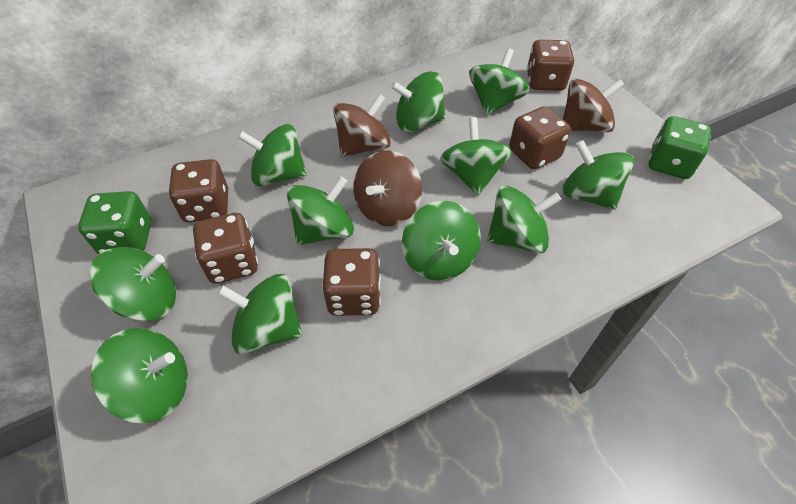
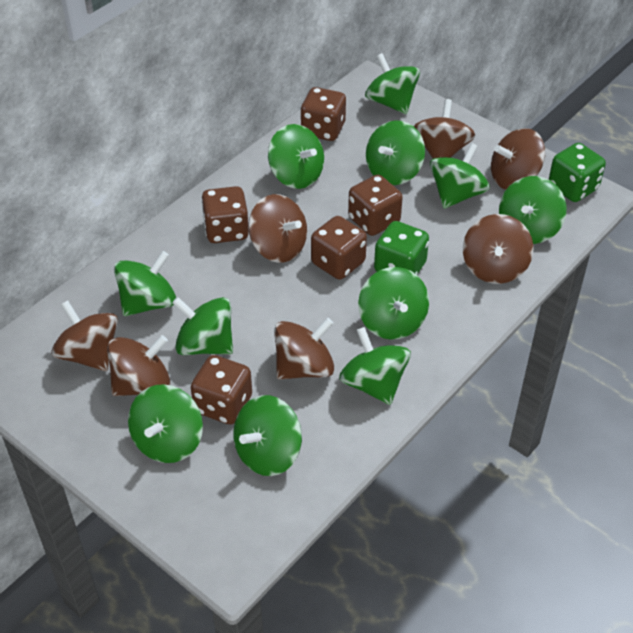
brown spinning top: [333,94,391,157] [353,151,422,226] [563,79,624,132] = 3 -> [52,300,118,371] [107,335,170,396] [248,194,307,263] [274,318,334,380] [414,99,476,159] [463,214,533,284] [491,128,545,189] = 7

